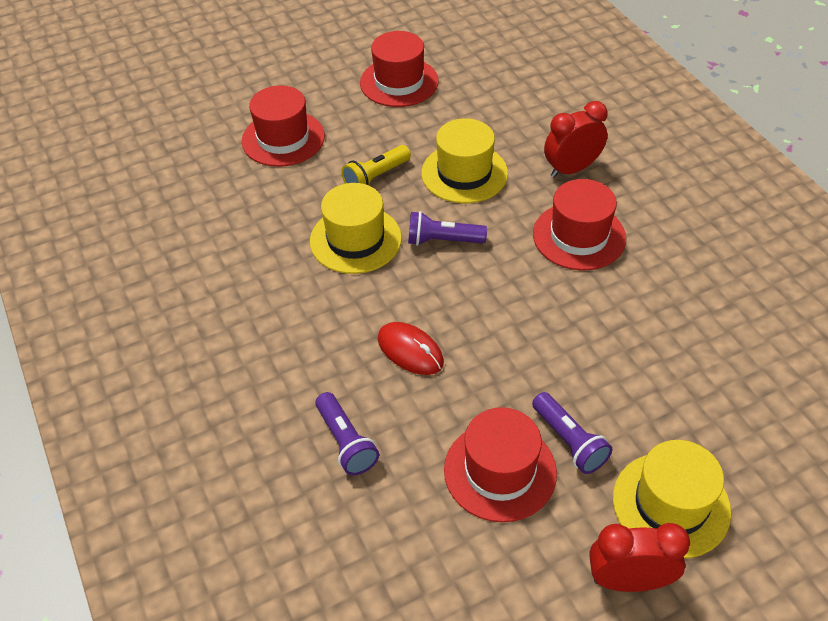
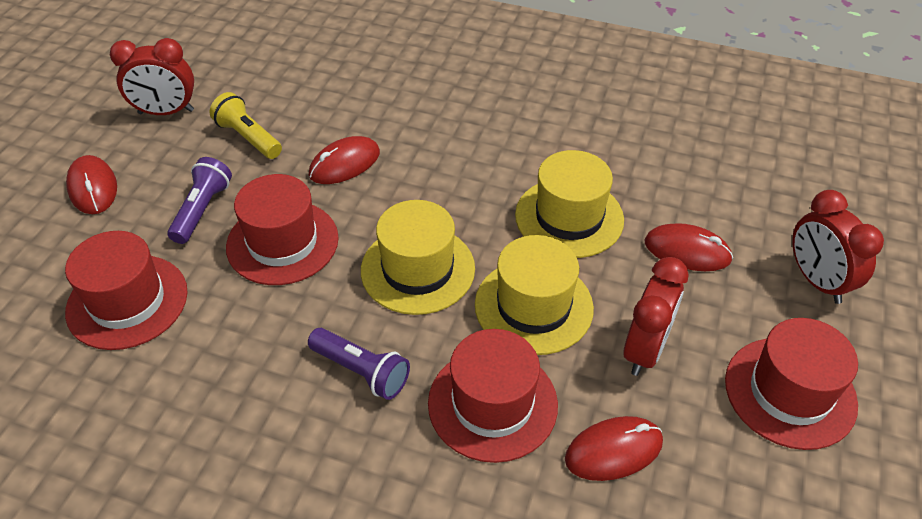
purple flashlight: [315,392,379,475] [408,211,487,246] [532,392,612,474] = 3 -> [167,157,232,244] [308,328,410,400] = 2
red clock: [544,101,608,178] [589,523,690,592] = 2 -> [110,38,194,115] [623,257,689,376] [792,190,884,304] = 3
red mouse: [378,322,444,375] = 1 -> [66,155,117,214] [309,136,380,184] [565,416,663,481] [645,223,733,271] = 4

